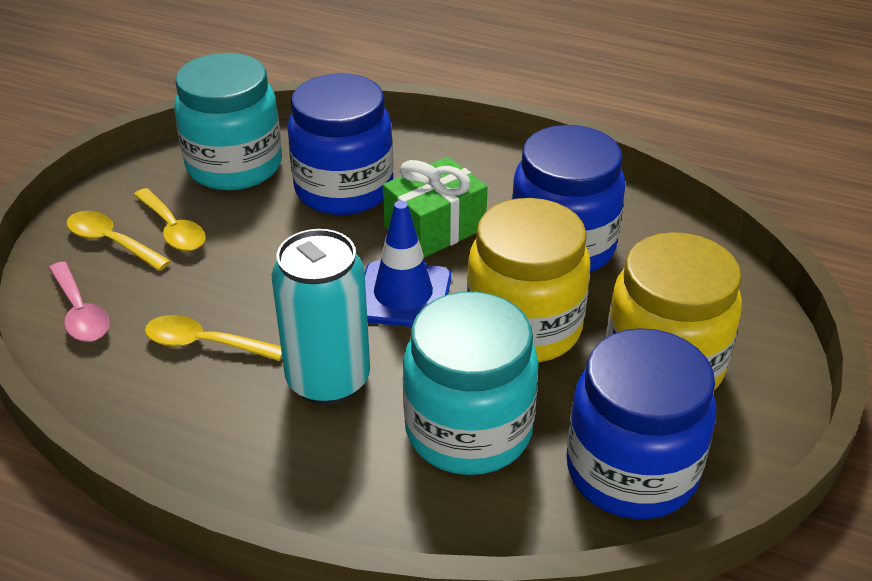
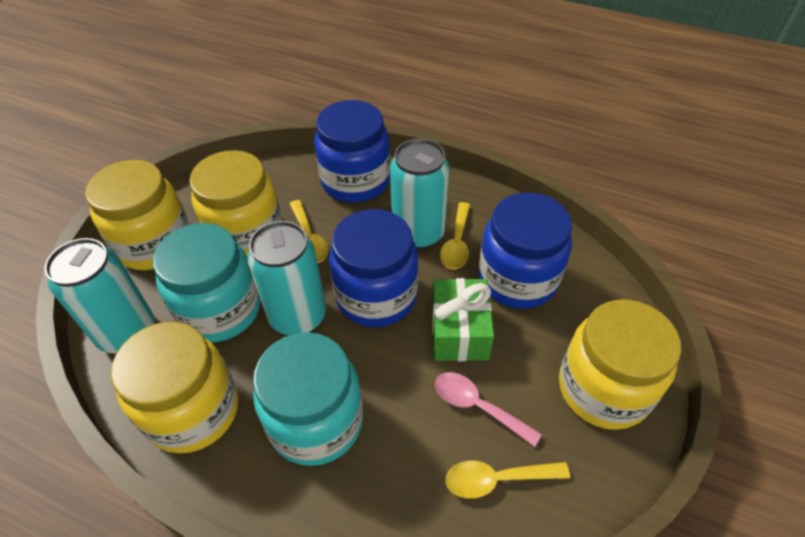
blue traffic cone: [365,201,451,327] = 1 -> none = 0
turquoise can: [272,229,370,405] = 1 -> [44,238,154,354] [247,221,326,335] [390,139,449,249] = 3
yellow jar: [467,198,591,362] [606,232,742,390] = 2 -> [85,160,190,270] [111,322,238,454] [189,150,282,256] [559,299,681,430] = 4

